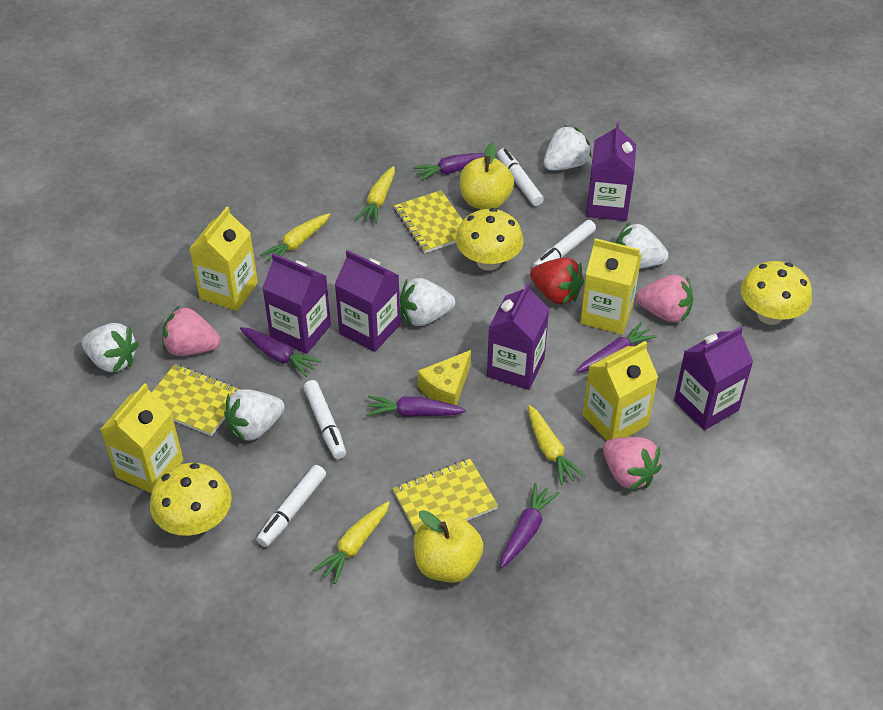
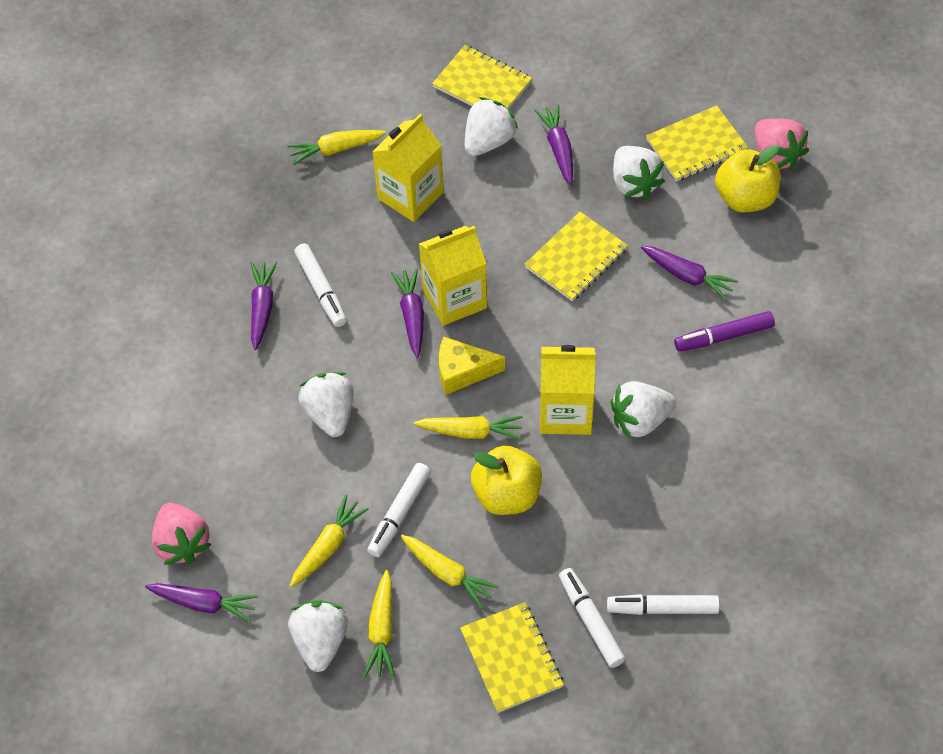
pink strawberry: [162,306,221,356] [603,437,662,491] [636,275,693,322] = 3 -> [152,503,212,565] [755,119,809,170] = 2
purple carton: [262,253,331,354] [335,250,400,352] [487,282,549,390] [586,122,636,221] [674,326,753,430] = 5 -> none = 0
purple marker: none = 0 -> [674,311,775,352] = 1
red strawberry: [530,258,584,305] = 1 -> none = 0
yellow carrot: [260,213,330,261] [313,501,390,584] [356,166,395,224] [528,405,585,485] = 4 -> [287,130,386,165] [290,495,369,587] [364,570,395,677] [401,535,499,609] [414,416,523,440] = 5
yellow carton: [100,383,183,493] [189,207,258,311] [580,238,642,334] [583,341,658,441] = 4 -> [372,114,444,222] [419,226,487,326] [540,345,596,435] = 3
yellow mushroom: [150,463,232,536] [456,208,524,271] [741,261,812,325] = 3 -> none = 0
yellow notebook: [152,364,241,436] [392,459,498,533] [394,190,463,253] = 3 -> [432,45,532,109] [460,602,564,713] [524,212,628,301] [646,105,748,181] = 4

